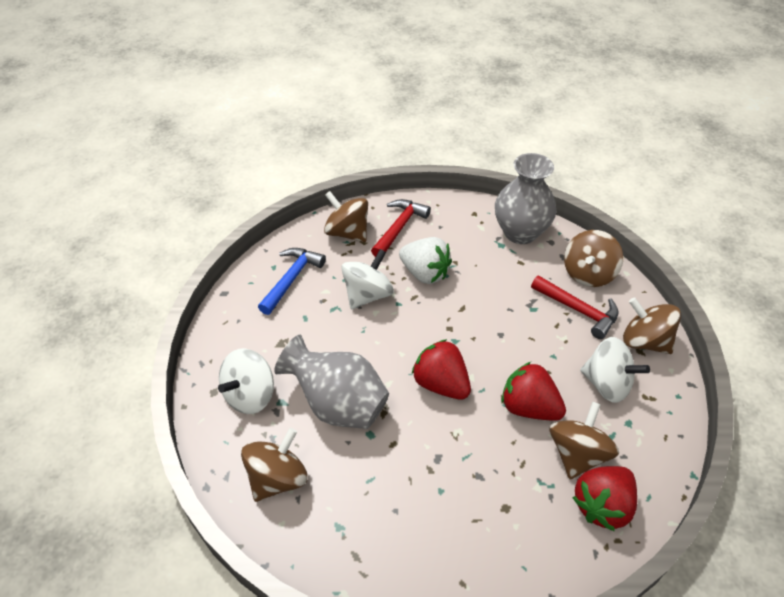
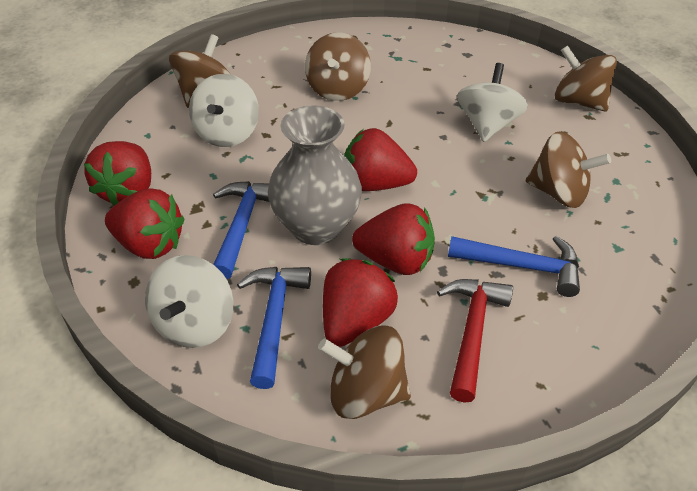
blue hammer: [258,248,326,315] = 1 -> [213,181,269,279] [237,267,311,389] [448,236,580,297] = 3
grey vase: [274,335,389,429] [495,153,556,244] = 2 -> [268,106,362,245] = 1
red hammer: [371,199,431,257] [531,275,619,339] = 2 -> [437,279,513,403] = 1
red strawberry: [412,339,471,400] [501,362,566,421] [572,466,637,532] = 3 -> [84,141,151,206] [105,188,185,259] [323,258,398,347] [344,128,417,191] [352,203,435,275] = 5
white strawberry: [399,237,452,284] = 1 -> none = 0

